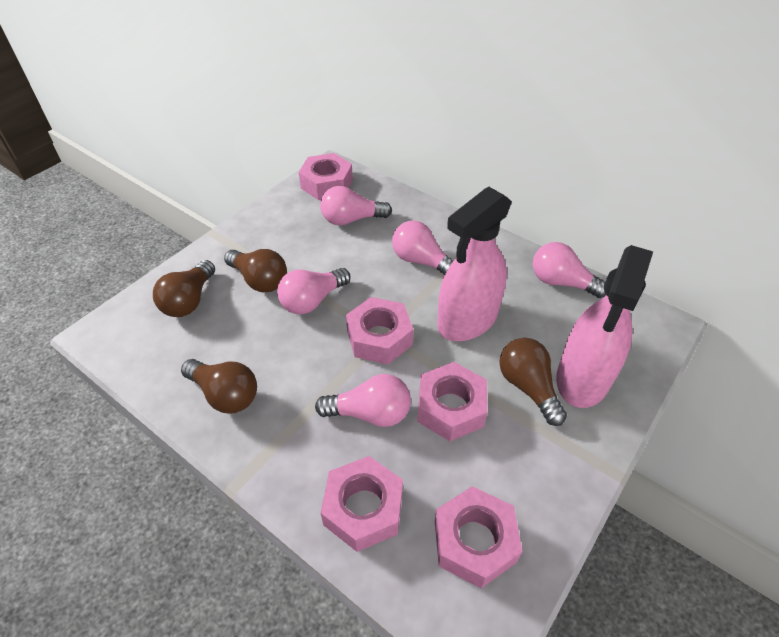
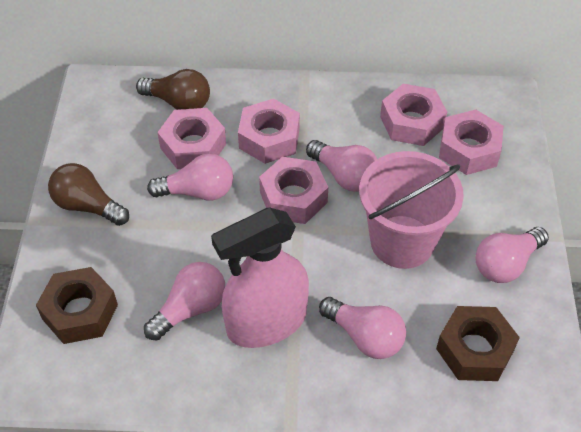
brown light bulb: [153,260,215,317] [181,359,257,413] [224,249,287,292] [499,338,567,426] = 4 -> [48,163,129,226] [136,69,210,110] = 2
brown nut: none = 0 -> [36,267,118,344] [436,306,520,381] = 2
pink bucket: none = 0 -> [359,151,464,269] = 1
pink spray bottle: [437,187,512,341] [556,245,653,408] = 2 -> [211,208,309,348] = 1

